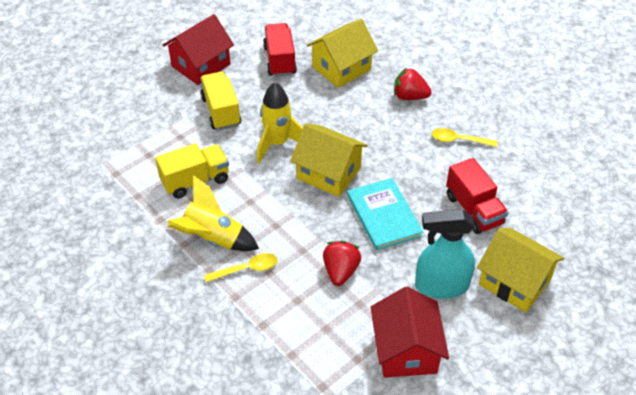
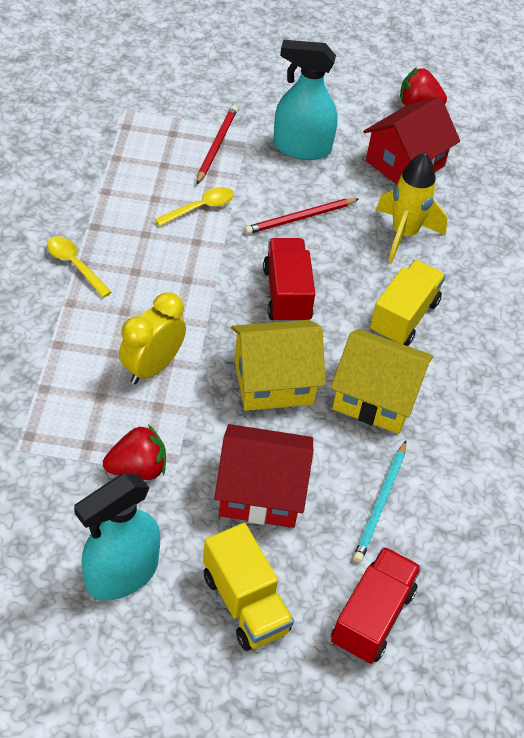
red pencil: none = 0 -> [196,106,237,185] [245,198,359,234] = 2
turquoise book: [347,178,423,251] = 1 -> none = 0
turquoise pencil: none = 0 -> [353,441,406,563] = 1
turquoise spray bottle: [415,209,475,299] = 1 -> [74,474,160,600] [273,40,338,160] = 2
yellow clock: none = 0 -> [119,292,186,384] = 1
yellow house: [290,124,368,197] [307,19,378,88] [477,228,564,312] = 3 -> [231,320,326,411] [331,329,433,434] = 2
yellow rocket: [167,175,259,251] [257,82,303,163] = 2 -> [376,152,447,263] = 1

